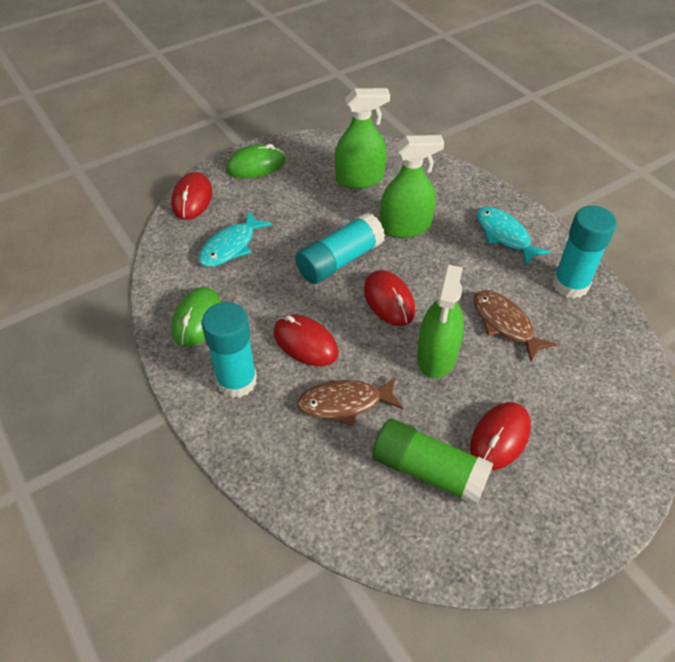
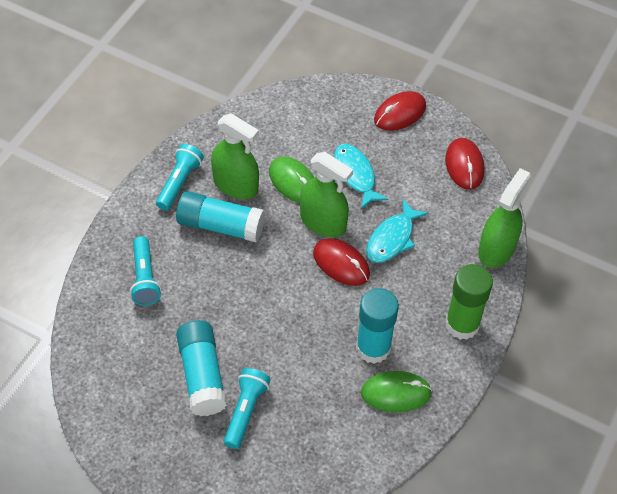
brown fish: [297,376,403,426] [473,290,557,362] = 2 -> none = 0
red mouse: [171,172,212,220] [273,315,339,366] [364,270,415,326] [470,402,531,470] = 4 -> [313,238,370,286] [374,91,426,131] [445,138,484,190] = 3
turquoise flashlight: none = 0 -> [130,236,161,306] [156,144,204,210] [224,368,271,449] = 3

